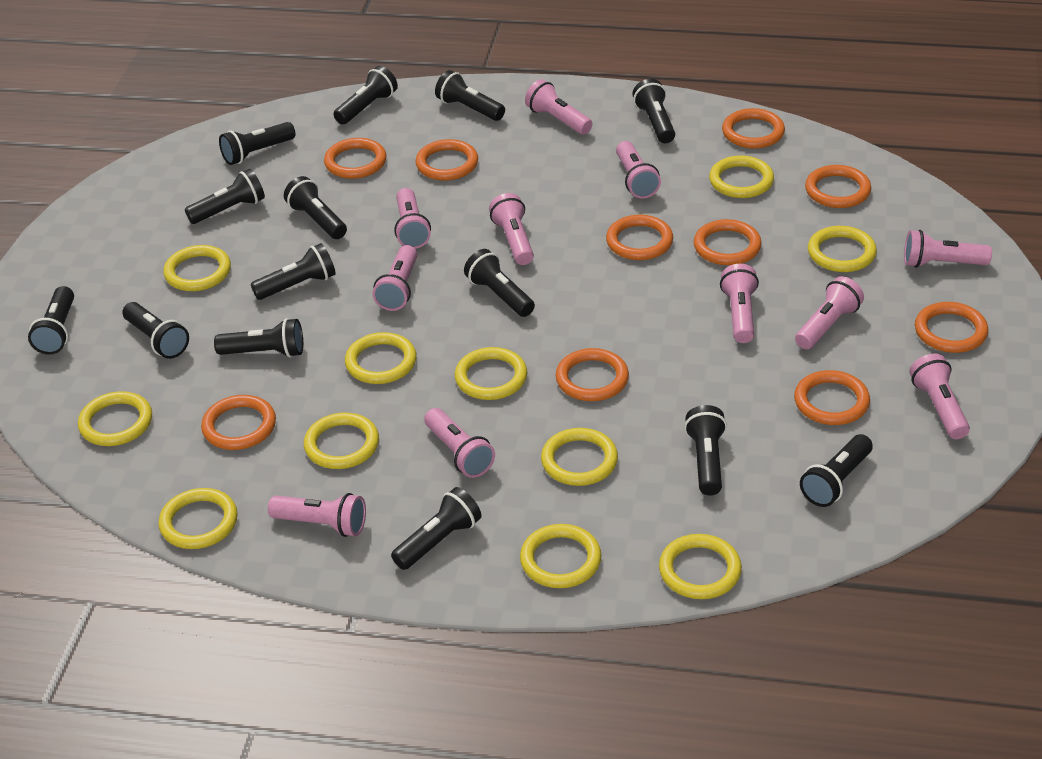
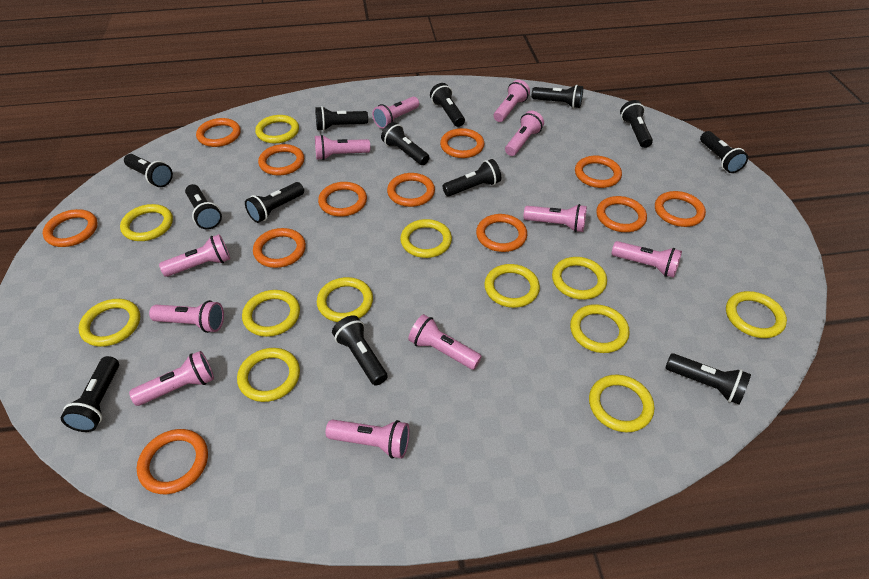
black flashlight: [28,286,74,355] [122,302,189,359] [185,169,265,224] [214,318,303,358] [219,122,295,165] [251,243,336,300] [284,176,347,239] [334,66,398,124] [391,487,482,570] [435,70,505,121] [464,249,535,317] [632,79,675,143] [684,405,727,496] [800,434,873,507] = 14 -> [61,356,119,432] [124,154,173,187] [185,184,222,229] [245,182,304,223] [315,106,368,131] [332,315,388,386] [381,122,430,165] [430,83,465,127] [443,159,501,196] [532,85,583,108] [620,100,653,148] [665,353,751,405] [700,131,748,173] = 13
orange ring: [201,395,276,450] [324,138,387,179] [415,139,478,181] [555,348,629,401] [606,215,673,260] [694,219,762,265] [722,108,785,149] [794,370,870,425] [805,165,871,208] [915,302,988,353] = 10 -> [43,209,98,247] [137,429,208,494] [196,118,241,147] [253,228,306,268] [258,144,304,175] [318,182,367,217] [387,173,435,207] [440,128,484,158] [476,214,527,252] [575,156,622,188] [596,196,647,232] [655,191,706,227] = 12
yellow ring: [78,391,152,446] [158,488,238,549] [163,245,231,291] [304,413,379,469] [345,332,416,384] [455,347,527,400] [520,524,602,588] [541,428,618,486] [659,534,742,599] [709,156,774,198] [808,226,877,272] = 11 -> [78,299,140,347] [120,204,173,241] [237,348,300,402] [242,290,300,337] [255,115,299,143] [317,277,373,322] [400,219,452,258] [484,264,540,308] [552,257,607,300] [570,304,630,353] [589,375,654,432] [726,291,787,338] = 12

